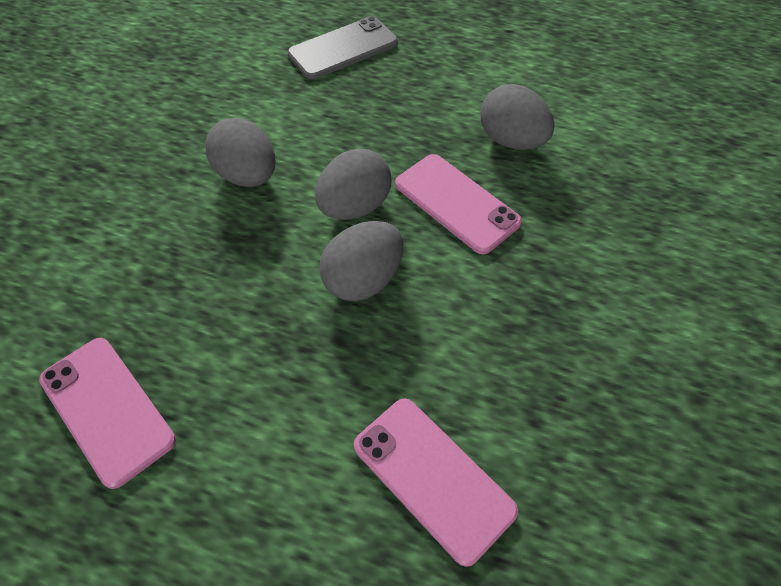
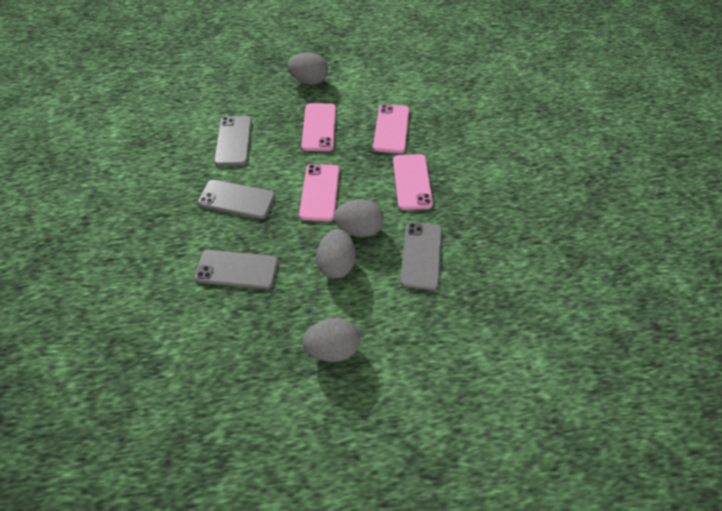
grey phone: [288,16,398,79] = 1 -> [194,250,278,289] [198,180,275,219] [214,116,252,166] [400,222,442,290] = 4
pink phone: [39,338,176,489] [354,399,518,567] [395,154,522,254] = 3 -> [299,164,340,221] [301,103,336,151] [373,104,409,154] [393,154,433,210] = 4

